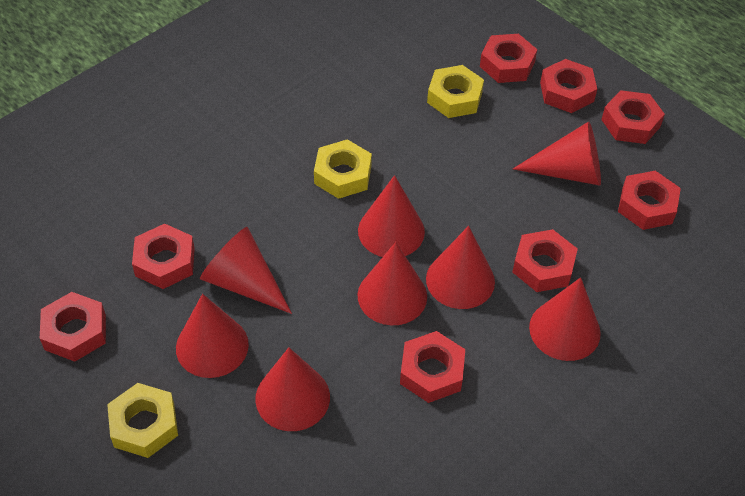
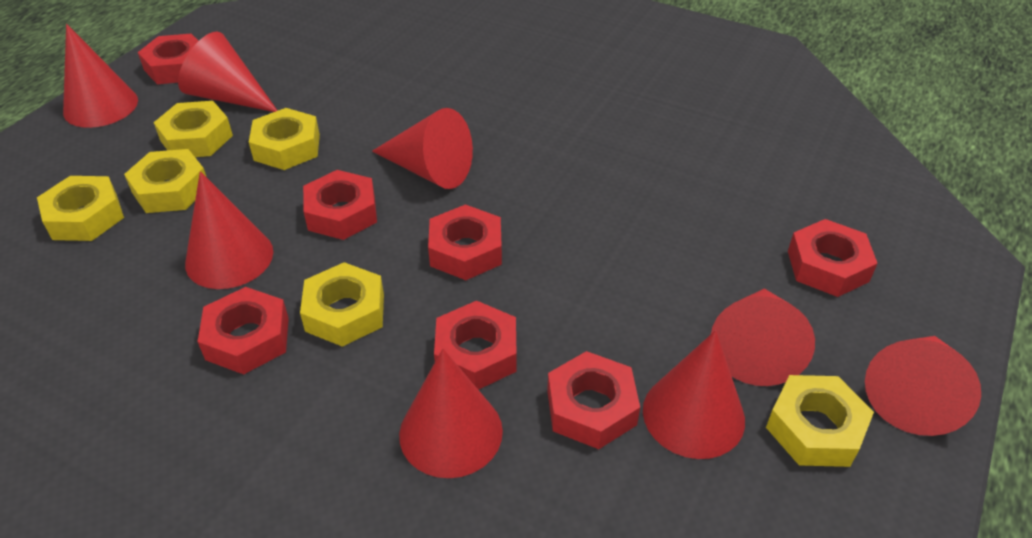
red nut: [40,292,106,362] [132,224,195,289] [400,331,465,403] [480,34,537,83] [512,229,578,292] [540,59,597,113] [601,90,665,144] [618,171,681,230] = 8 -> [138,34,198,84] [198,287,289,374] [303,170,377,240] [428,204,502,280] [434,301,516,390] [547,351,640,449] [788,219,878,297] = 7
yellow nut: [107,383,178,458] [314,139,372,199] [427,65,484,118] = 3 -> [37,176,124,241] [124,149,206,213] [154,101,233,157] [249,108,320,170] [300,262,384,347] [766,375,874,467] = 6

